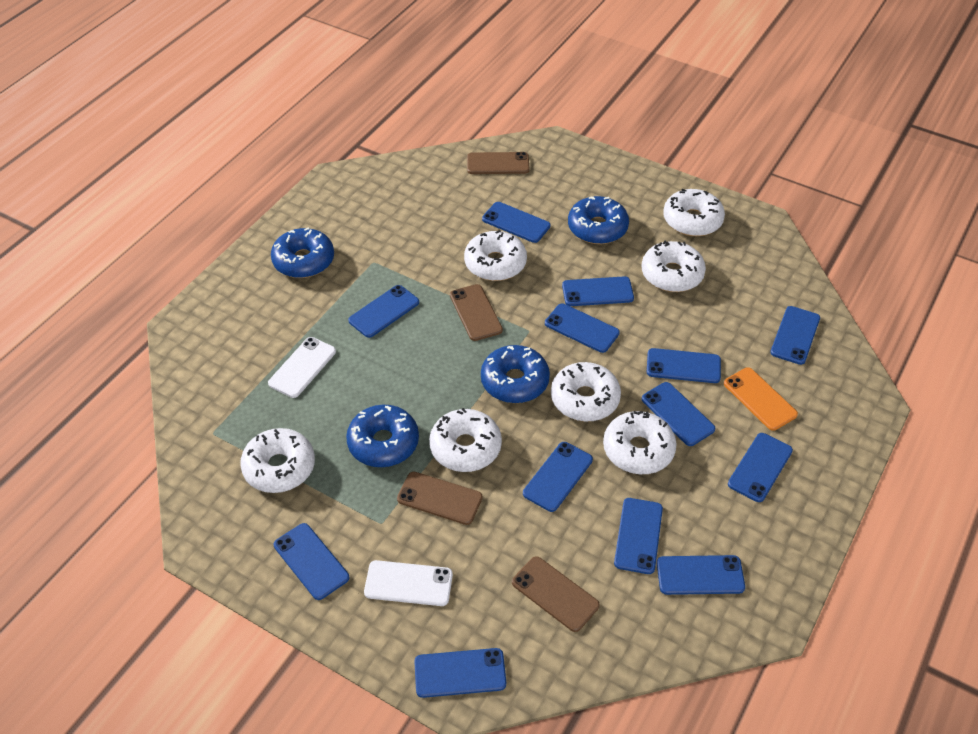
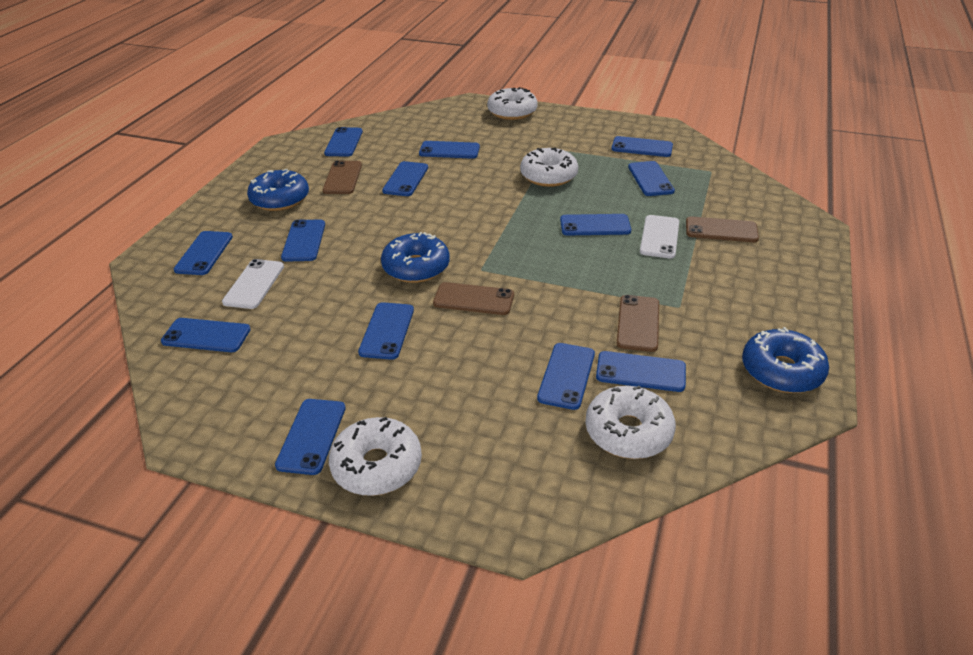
blue donut: [271,227,334,278] [346,405,419,467] [481,345,550,403] [568,196,629,244] = 4 -> [247,169,309,211] [381,232,450,283] [742,327,829,393] = 3
orange phone: [724,367,798,431] = 1 -> none = 0
white donut: [240,428,315,493] [429,408,502,472] [464,230,527,281] [551,362,621,422] [603,411,677,474] [642,241,706,292] [663,188,725,236] = 7 -> [329,417,422,496] [487,87,538,120] [520,147,578,187] [585,386,676,459] = 4

